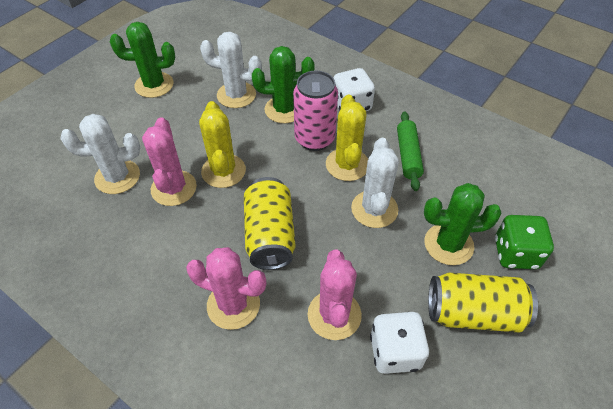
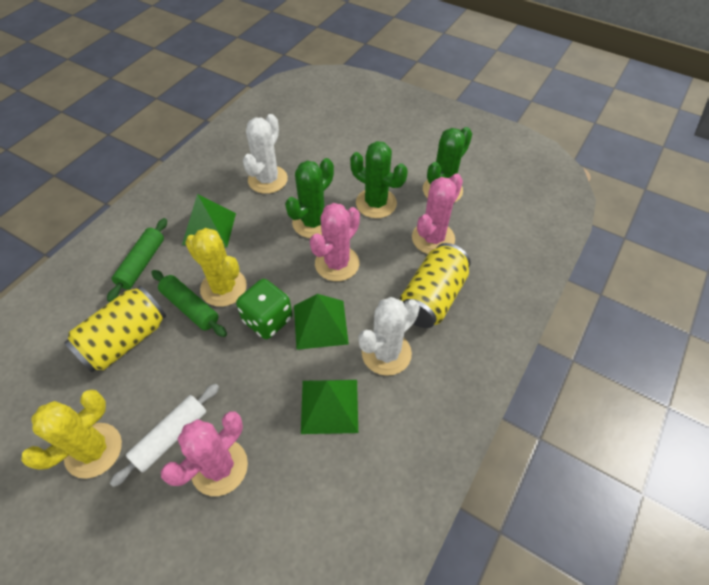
green pyramid: none = 0 -> [182,194,236,247] [294,294,349,350] [301,380,358,434] = 3
green rolling pin: [397,111,424,191] = 1 -> [107,218,167,302] [151,270,227,337] = 2
pink can: [293,70,338,151] = 1 -> none = 0
white cactus: [60,114,140,194] [200,32,262,108] [351,138,399,228] = 3 -> [243,114,288,194] [359,297,420,376] = 2
white dice: [334,68,375,111] [370,312,429,374] = 2 -> none = 0
white rolling pin: none = 0 -> [110,384,219,487] = 1

